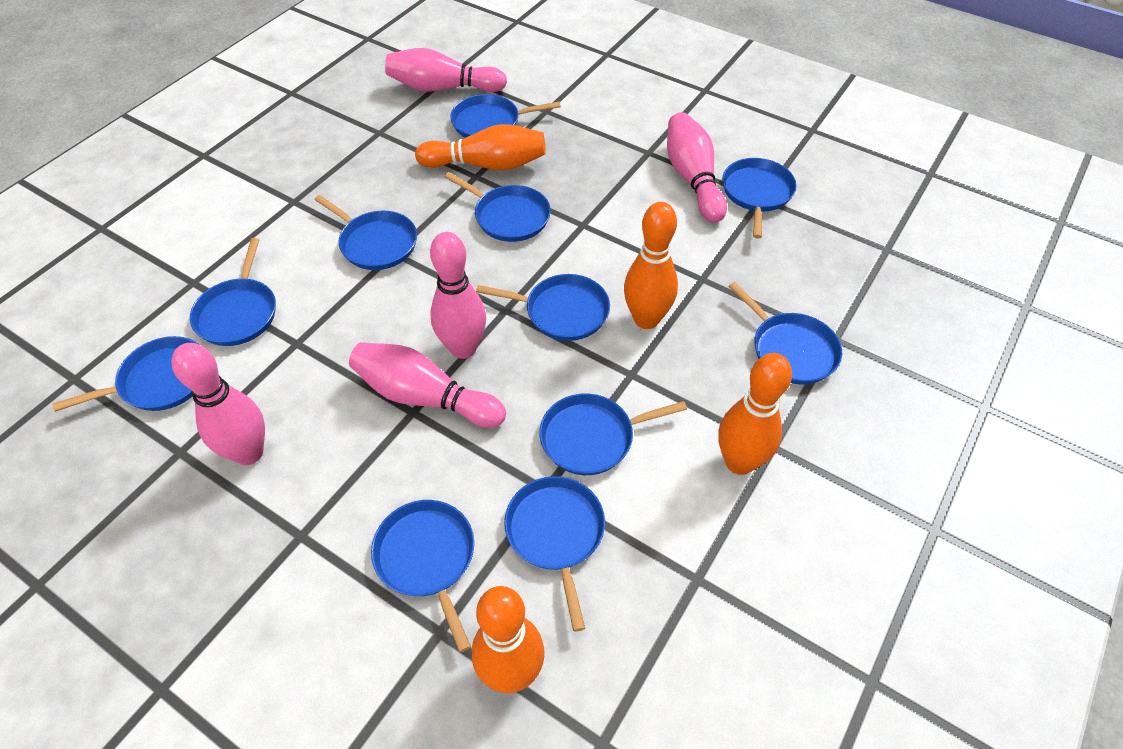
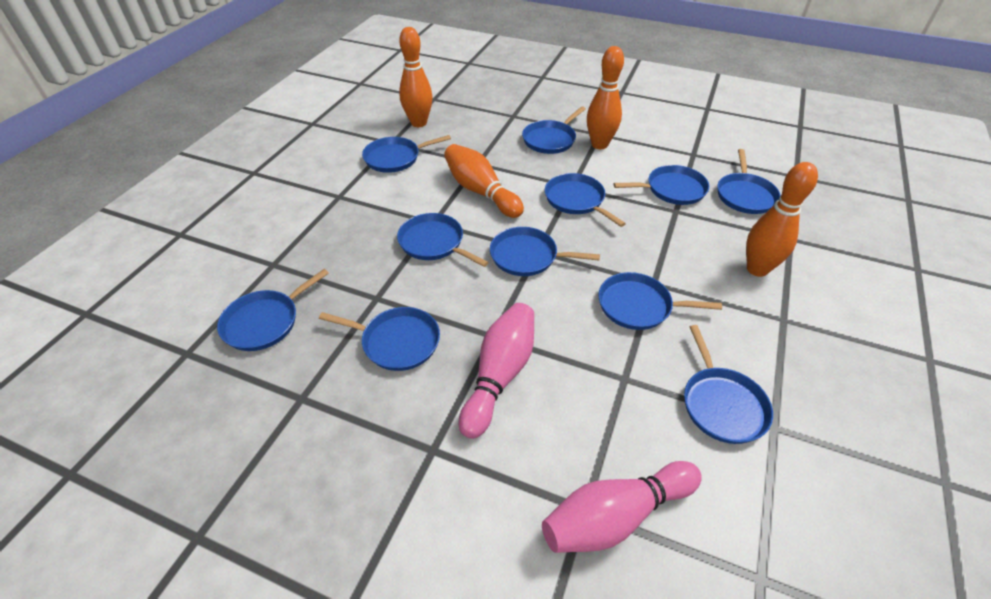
pink bowling pin: [171,343,265,465] [349,342,506,428] [385,48,507,92] [430,232,486,359] [667,112,727,223] = 5 -> [459,303,534,439] [542,461,702,553] = 2

